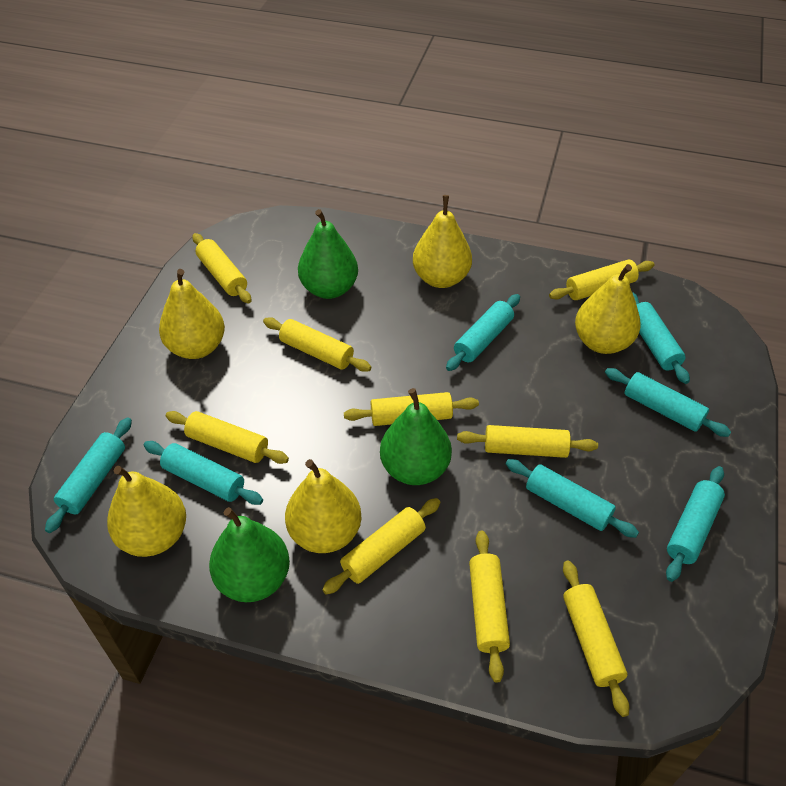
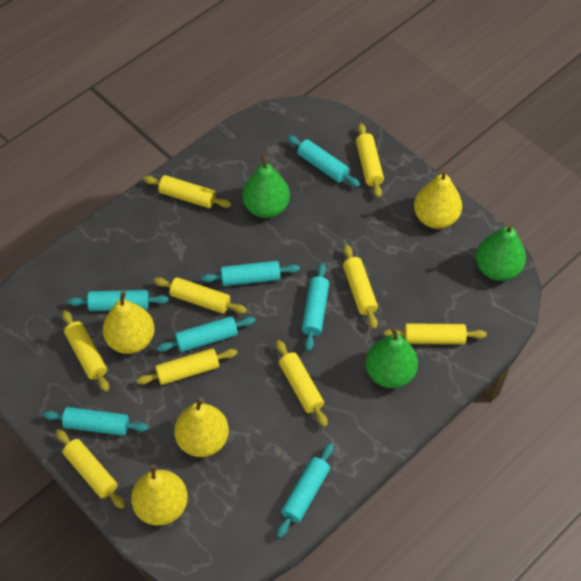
yellow pear: [107,466,186,557] [159,269,225,359] [285,459,361,553] [413,195,472,288] [575,264,641,354] = 5 -> [103,291,155,354] [131,464,188,526] [174,397,229,457] [414,170,462,229] = 4

